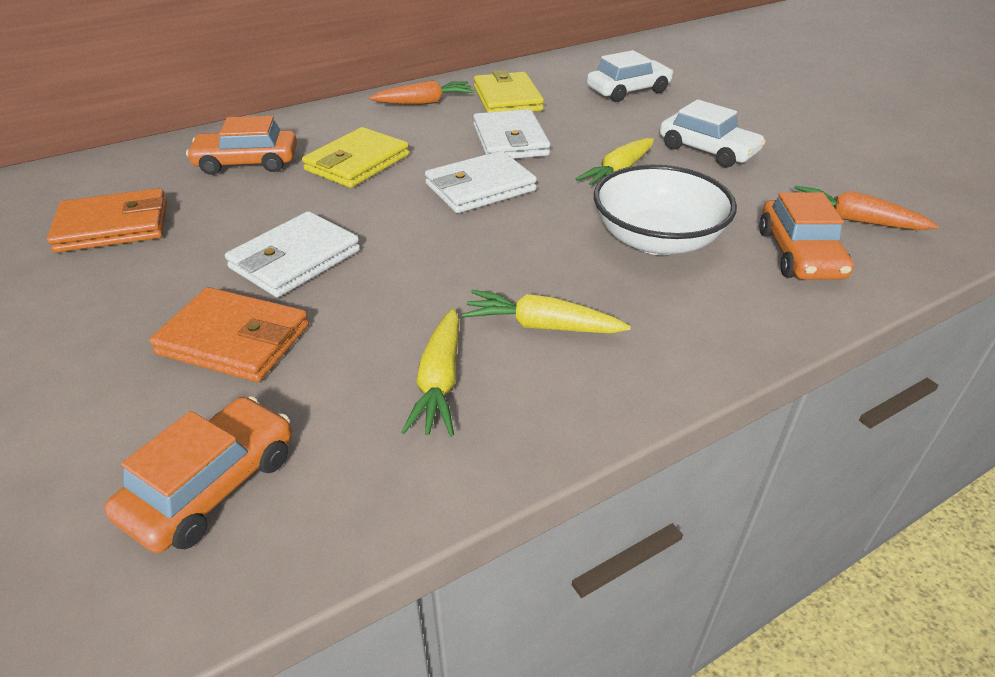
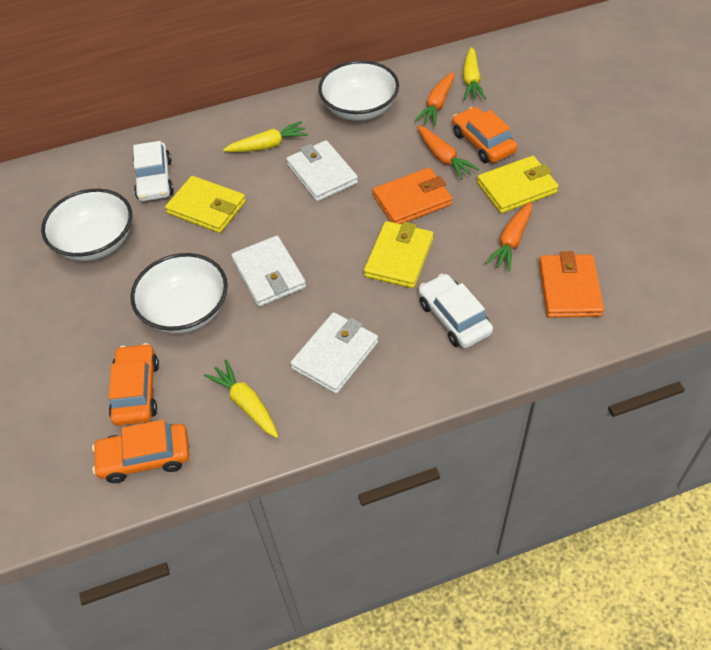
orange carrot: [369,80,474,105] [794,186,939,230] = 2 -> [414,72,454,126] [417,126,479,180] [485,202,532,271] = 3
white bowl: [594,164,737,255] = 1 -> [41,189,132,261] [130,253,228,333] [318,60,399,121] = 3
yellow wallet: [302,127,409,188] [474,70,544,112] = 2 -> [165,176,246,233] [364,221,433,288] [477,156,559,213] = 3

